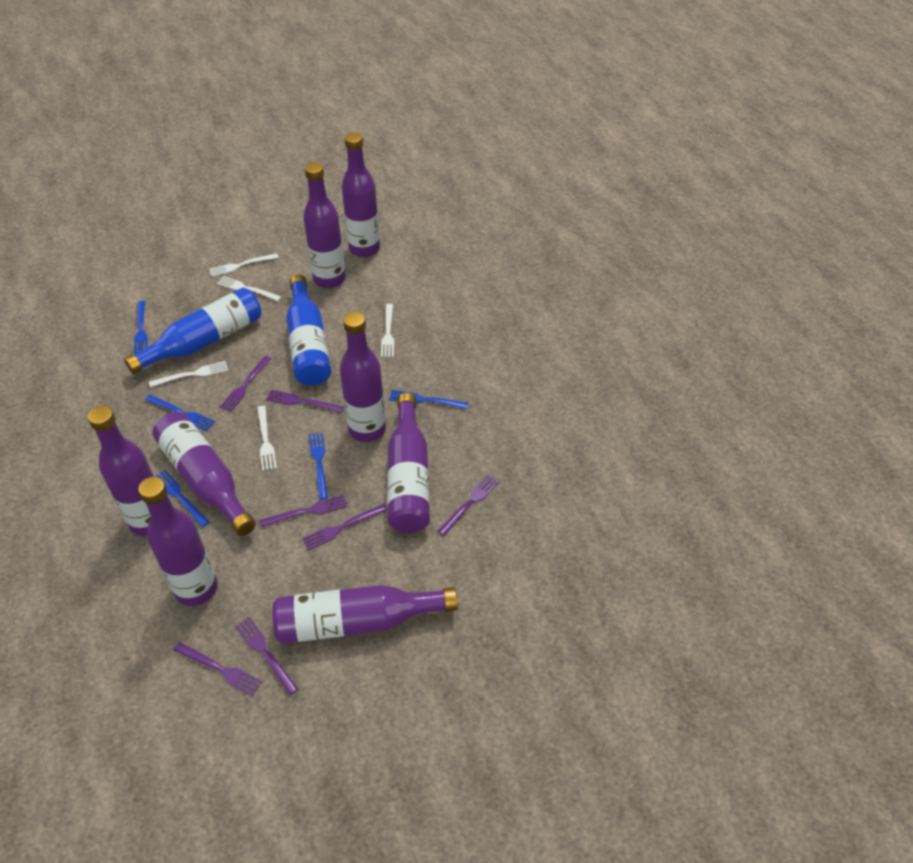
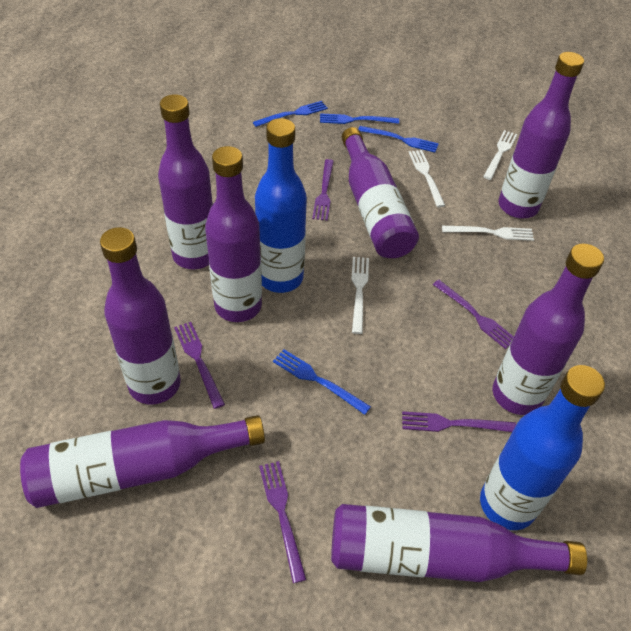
blue fork: [134,301,148,354] [145,395,215,431] [154,470,209,527] [309,432,328,500] [389,390,468,409] = 5 -> [253,101,328,127] [273,349,371,415] [320,113,399,124] [359,126,439,152] = 4
purple fork: [174,642,262,696] [219,356,271,412] [235,617,298,695] [259,495,348,527] [266,390,344,413] [302,504,387,550] [437,474,500,536] = 7 -> [174,322,225,409] [259,461,306,583] [312,159,334,221] [402,411,516,432] [433,280,514,349] = 5
white fork: [149,361,228,387] [209,253,279,277] [217,276,282,301] [257,406,277,471] [381,304,394,357] = 5 -> [351,257,369,334] [408,150,445,207] [442,226,534,241] [483,130,517,180] = 4

